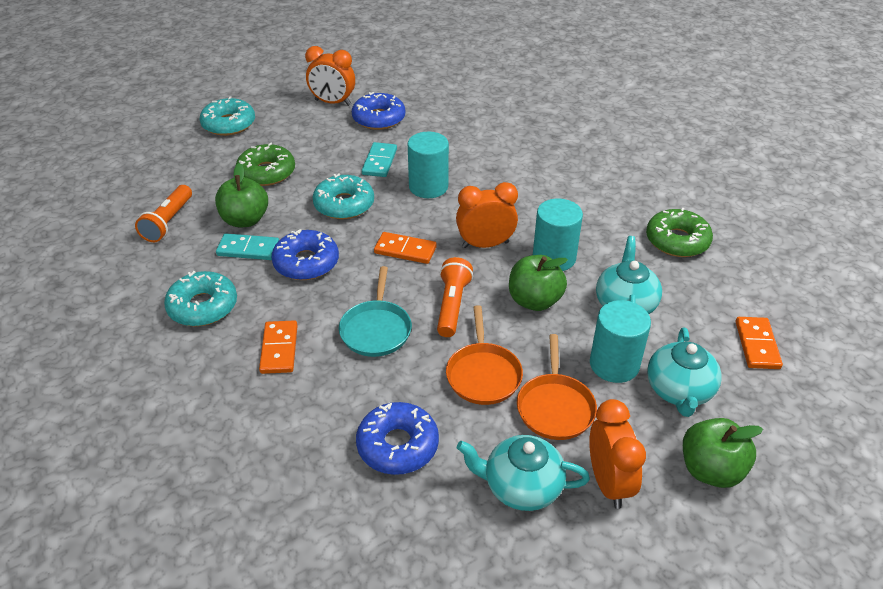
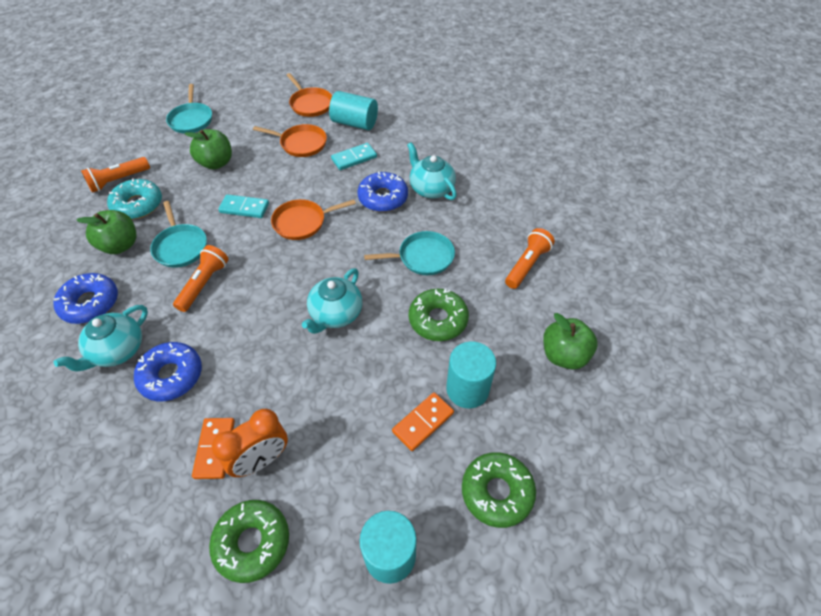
green donut: [236,142,295,186] [646,208,713,257] = 2 -> [209,500,289,583] [409,289,469,341] [462,452,536,528] = 3
orange clock: [305,46,355,106] [456,182,518,248] [589,399,646,509] = 3 -> [211,409,288,477] = 1
orange domino: [259,320,298,374] [374,232,437,264] [736,317,783,369] = 3 -> [192,418,235,479] [392,392,454,451] = 2
orange flashlight: [135,185,192,242] [437,257,473,337] = 2 -> [81,157,150,193] [173,245,229,312] [505,228,555,289] = 3
orange pan: [446,305,523,405] [517,334,597,440] = 2 -> [253,124,327,157] [271,199,356,240] [287,73,332,117] = 3
turquoise donut: [164,271,237,326] [200,97,255,136] [313,173,374,219] = 3 -> [107,178,162,219] = 1
turquoise pan: [339,266,412,357] = 1 -> [150,201,207,268] [166,84,212,133] [364,231,455,275] = 3

